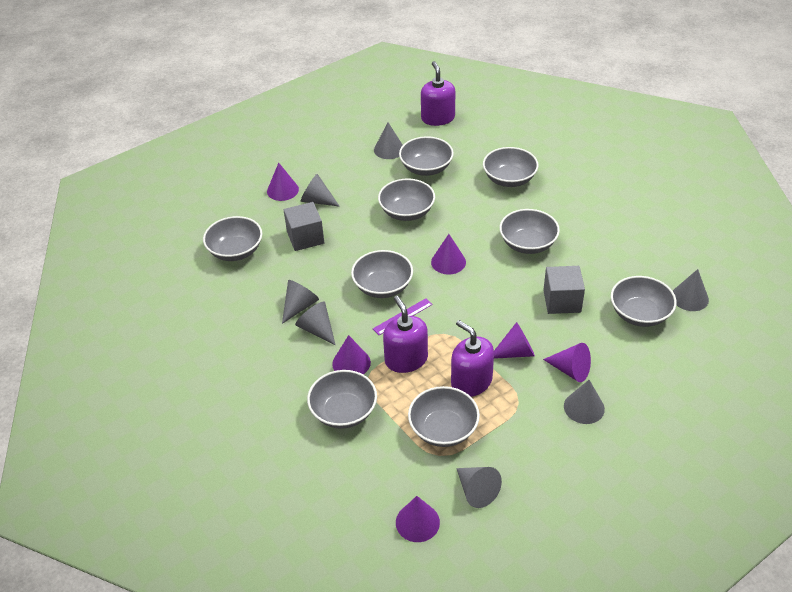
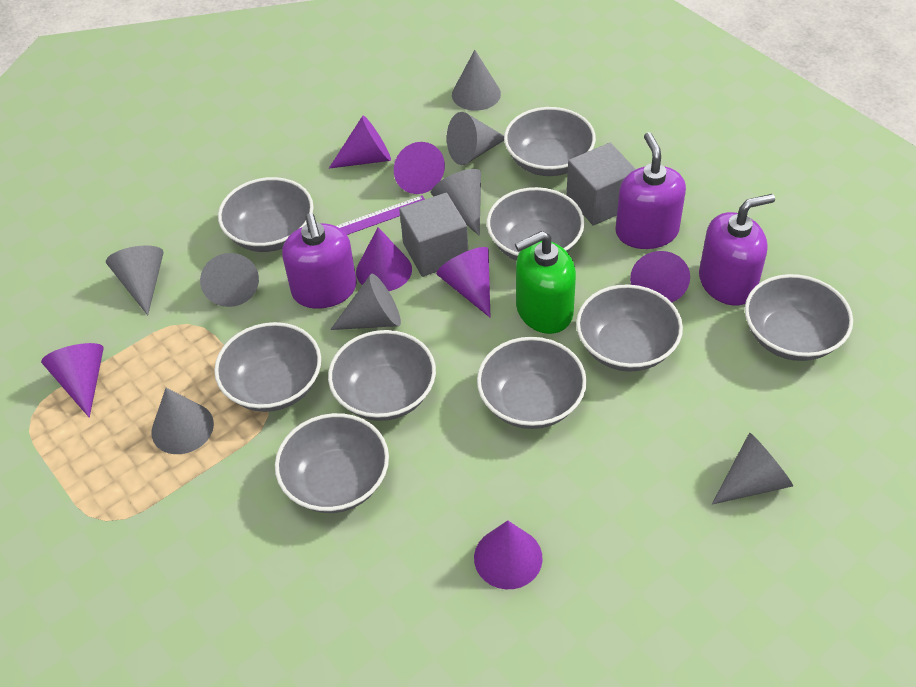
green soap dispenser: none = 0 -> [515,231,576,334] = 1
grey cone: [282,280,319,324] [295,302,335,345] [300,174,340,207] [374,122,403,159] [456,467,502,508] [564,380,605,424] [673,269,709,311] = 7 -> [106,245,164,315] [151,388,214,454] [200,253,259,307] [330,274,401,330] [431,169,481,236] [447,112,504,165] [452,50,501,111] [712,433,793,504] = 8
purple cone: [267,162,299,201] [332,335,371,374] [396,496,440,542] [431,234,466,275] [494,322,535,359] [543,343,591,382] = 6 -> [41,343,104,418] [329,116,391,169] [356,227,412,291] [394,142,445,194] [436,247,490,317] [474,520,543,589] [630,251,690,302] = 7

